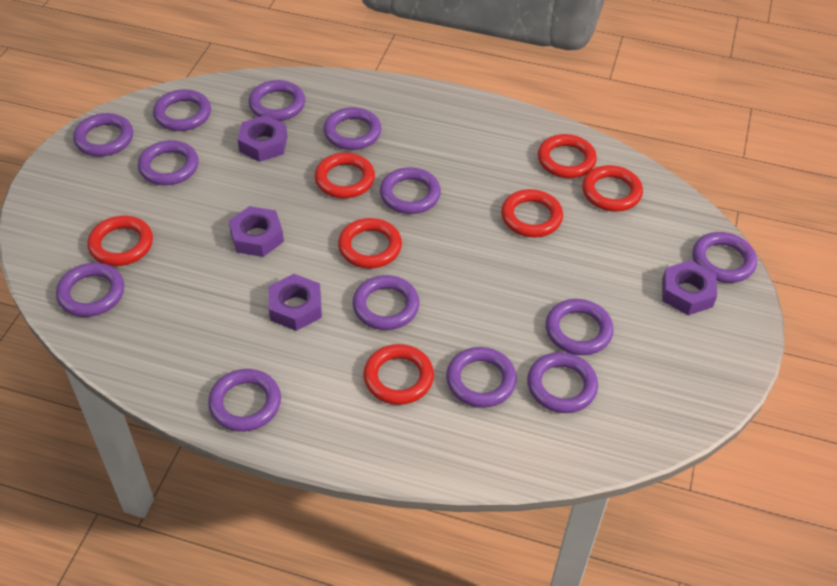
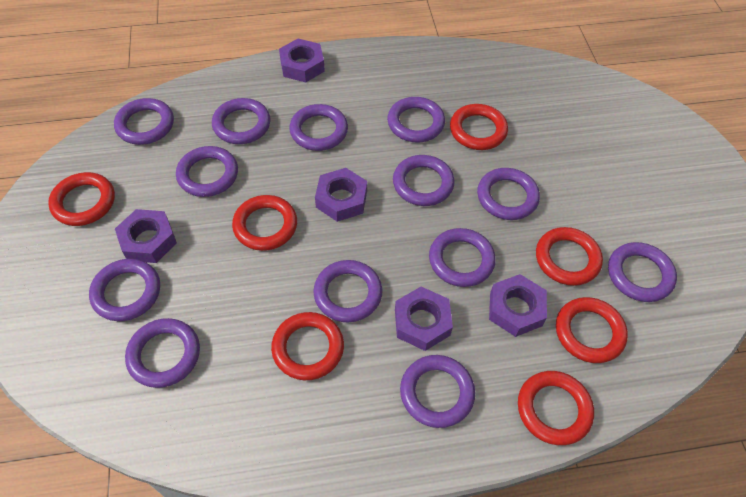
purple nut: [229,206,284,257] [238,115,287,162] [269,274,322,331] [662,260,717,315] = 4 -> [115,209,177,263] [279,39,325,82] [315,168,367,222] [395,287,453,351] [489,274,547,337] = 5

